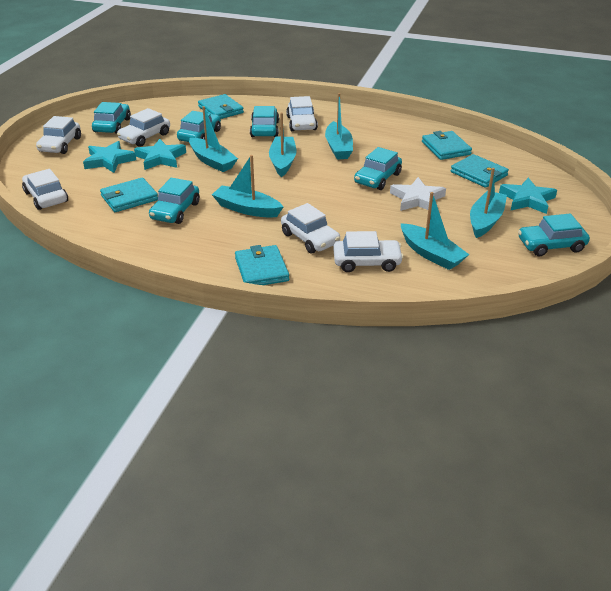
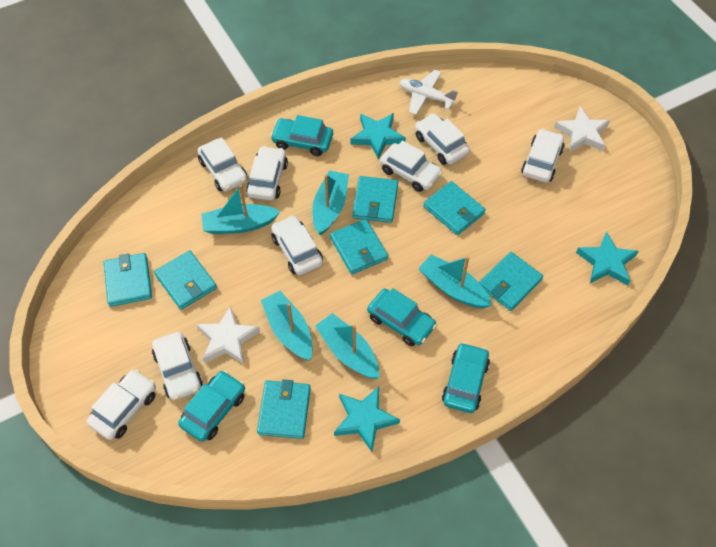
turquoise boat: [189,106,238,172] [212,155,283,218] [269,112,296,177] [325,93,353,160] [400,192,469,270] [470,168,507,238] = 6 -> [201,185,281,234] [261,291,313,360] [312,170,349,235] [315,313,379,379] [418,254,492,308] = 5
turquoise car: [92,102,131,134] [149,178,200,224] [177,111,221,142] [250,106,279,137] [354,147,402,190] [518,213,590,256] = 6 -> [178,371,245,442] [270,115,333,156] [367,288,437,346] [442,342,490,413] = 4
turquoise wallet: [100,178,158,212] [198,94,244,119] [235,245,289,285] [422,131,472,160] [451,154,509,188] = 5 -> [104,253,152,307] [154,250,217,310] [257,379,311,439] [330,219,388,274] [352,176,398,223] [423,181,486,235] [479,252,543,311] = 7
white car: [22,169,68,210] [36,116,81,154] [117,108,170,147] [281,203,340,253] [286,96,318,131] [333,231,404,272] = 6 -> [87,369,156,440] [152,332,203,401] [197,137,248,192] [246,146,288,201] [271,215,323,275] [380,140,443,192] [415,113,470,165] [522,129,564,183] = 8
white plane: none = 0 -> [400,70,458,115] = 1
white star: [390,177,446,211] = 1 -> [196,305,260,364] [554,107,610,152] = 2

